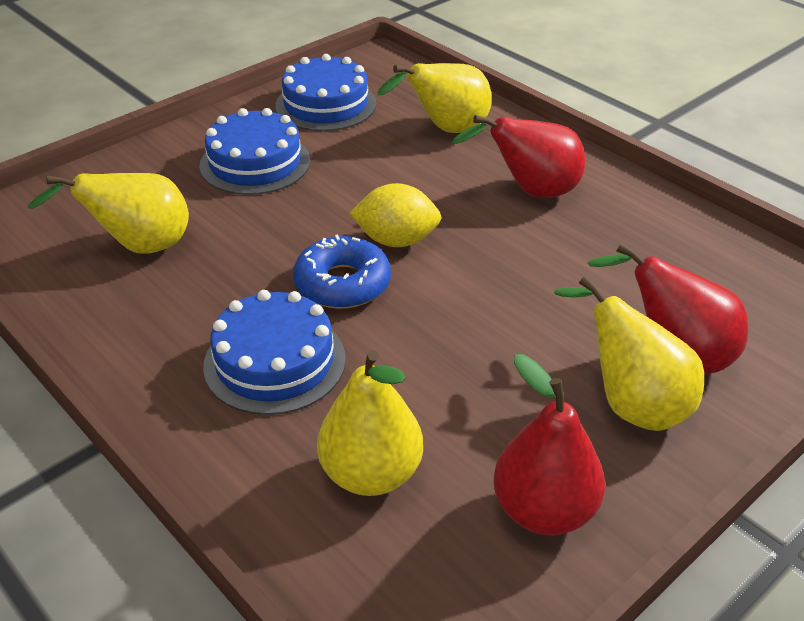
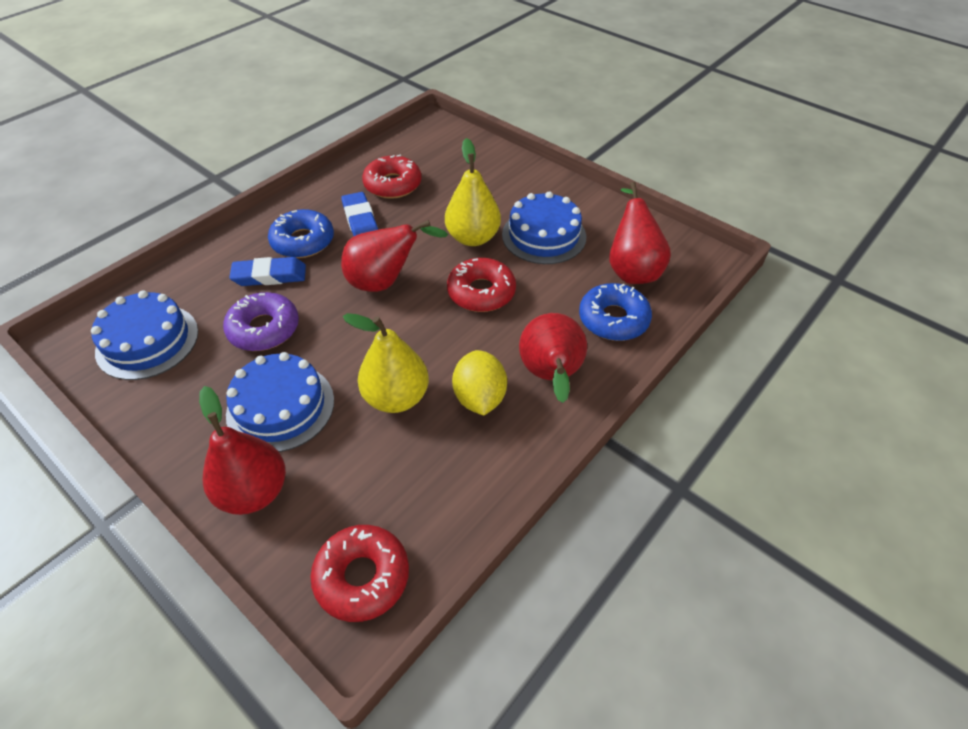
blue donut: [293,234,391,309] = 1 -> [268,209,334,258] [579,283,652,341] = 2
blue eraser: none = 0 -> [229,257,306,286] [341,192,378,236] = 2
purple donut: none = 0 -> [223,292,299,351] = 1
red donut: none = 0 -> [310,525,409,622] [362,154,422,199] [447,258,516,312] = 3
red pear: [452,115,585,198] [493,354,605,536] [588,243,748,374] = 3 -> [199,386,286,515] [341,220,448,292] [519,313,587,403] [609,182,671,284] = 4
yellow pear: [27,173,189,254] [317,350,423,496] [378,63,492,133] [554,276,704,431] = 4 -> [343,313,429,413] [445,138,501,246] = 2

